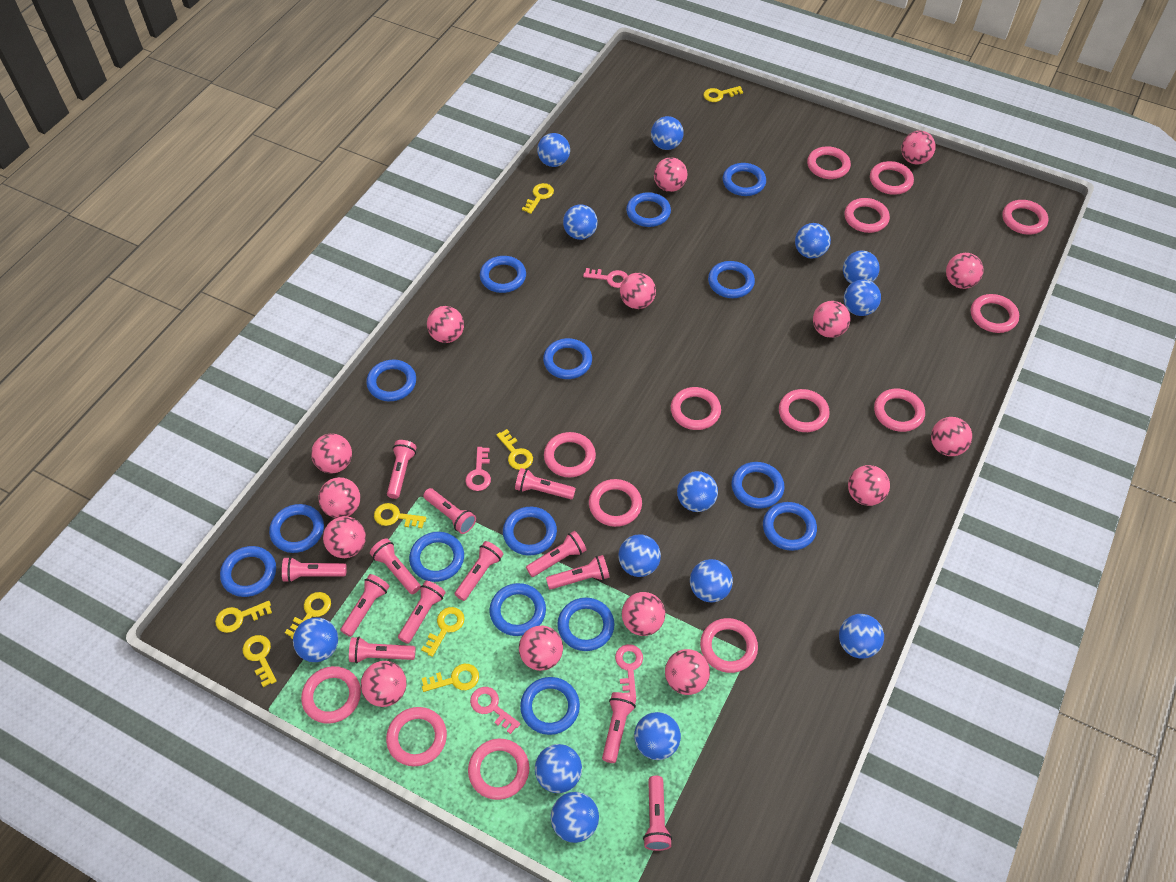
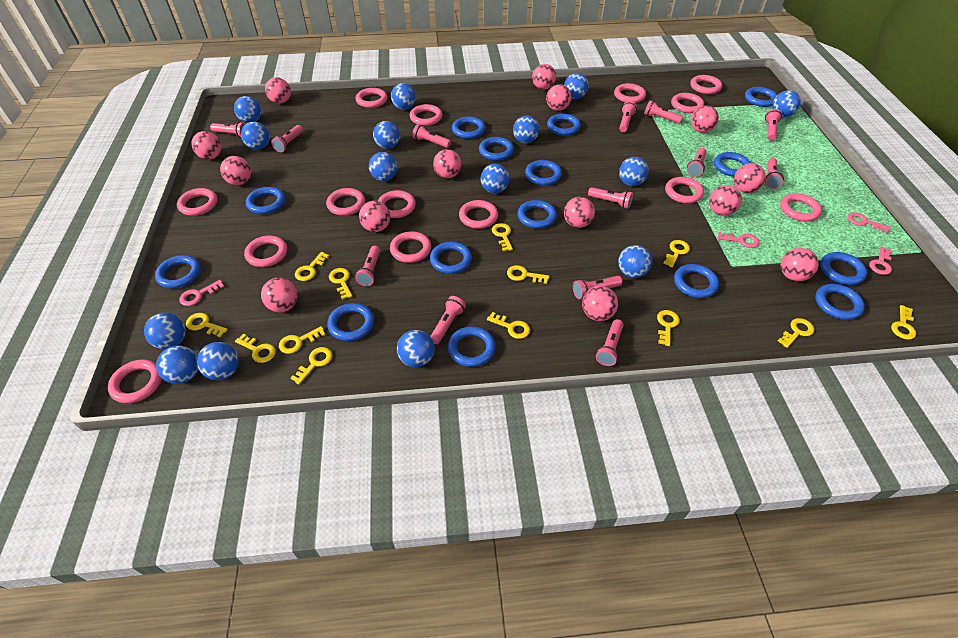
blue ball: [293,617,338,662] [535,744,582,793] [537,133,570,167] [551,792,599,843] [563,204,598,240] [619,534,661,577] [634,712,681,760] [651,116,684,150] [677,471,718,512] [690,559,733,602] [795,223,831,259] [839,614,884,659] [843,251,880,284] [844,279,881,316] = 14 -> [144,313,186,349] [156,345,199,384] [197,342,239,380] [234,96,261,123] [241,122,270,150] [369,152,397,181] [373,121,400,149] [391,83,416,110] [397,330,435,367] [481,164,509,193] [513,116,539,143] [564,73,588,99] [618,245,652,278] [619,157,649,186] [772,90,801,117] = 15
pink ball: [311,433,352,473] [318,477,360,518] [323,516,366,558] [361,661,407,707] [427,306,464,343] [519,625,563,671] [620,273,656,309] [622,592,665,636] [654,157,687,192] [665,649,710,695] [813,301,850,338] [848,465,890,506] [901,131,936,165] [931,417,972,456] [946,253,984,289] = 15 -> [191,131,221,159] [220,156,251,185] [261,278,298,312] [265,77,291,103] [359,201,390,232] [433,149,461,178] [532,64,556,90] [546,84,571,111] [564,197,595,228] [582,286,618,321] [691,105,719,133] [709,185,742,216] [734,163,766,193] [781,248,819,281] = 14
yellow key: [215,601,272,633] [243,635,277,687] [285,592,331,639] [374,503,426,528] [421,607,465,657] [422,664,479,692] [496,429,533,470] [522,183,554,214] [703,86,743,102] = 9 -> [186,313,228,337] [235,334,276,363] [279,326,326,354] [291,347,333,384] [295,252,329,281] [329,268,352,300] [487,312,530,339] [492,223,513,251] [507,265,549,284] [657,310,680,346] [663,240,690,267] [778,318,814,348] [891,305,916,340] = 13

